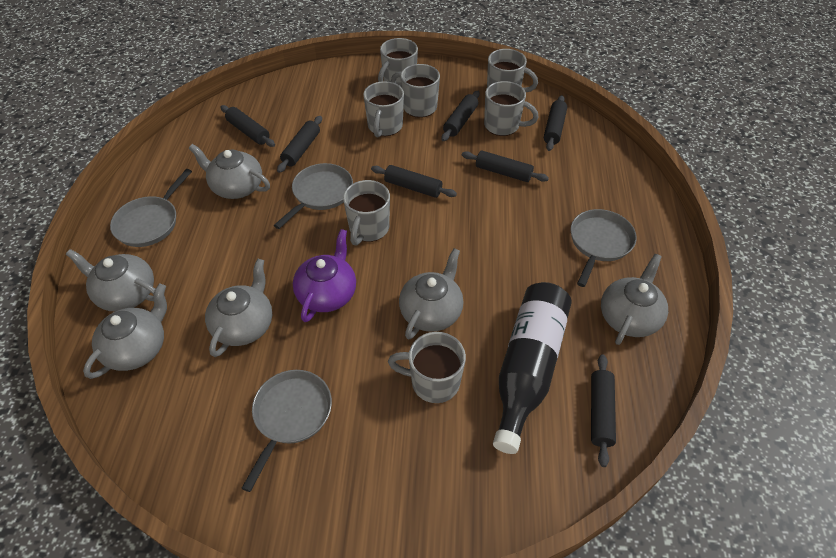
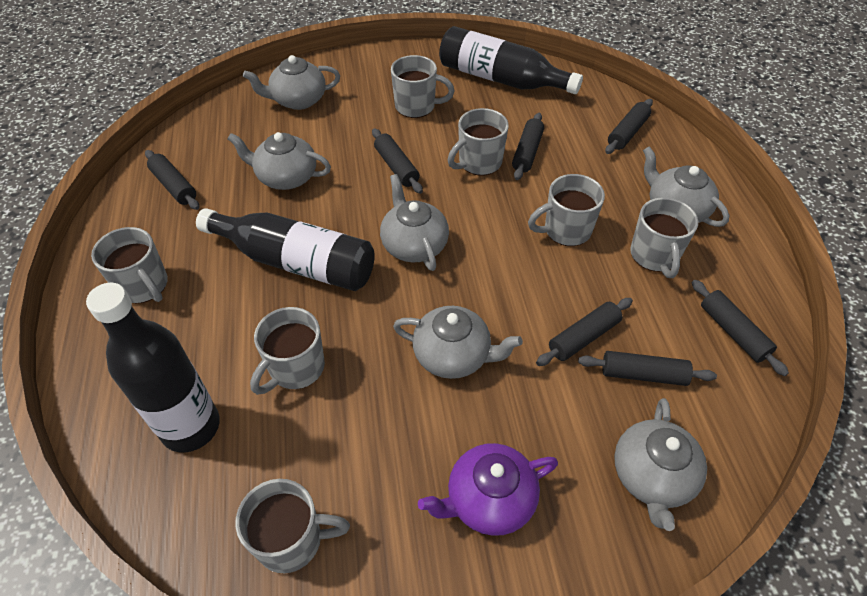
black bottle: [493,282,572,454] = 1 -> [86,283,220,452] [196,208,375,291] [439,26,583,94] = 3
grey pan: [110,169,192,247] [242,370,332,492] [274,163,353,229] [570,209,637,287] = 4 -> none = 0

